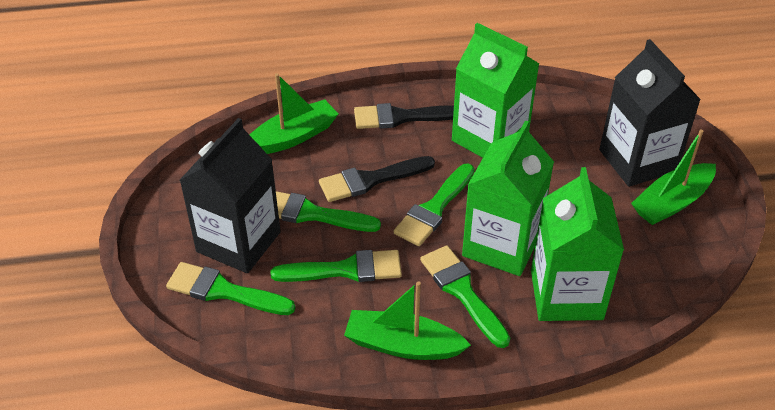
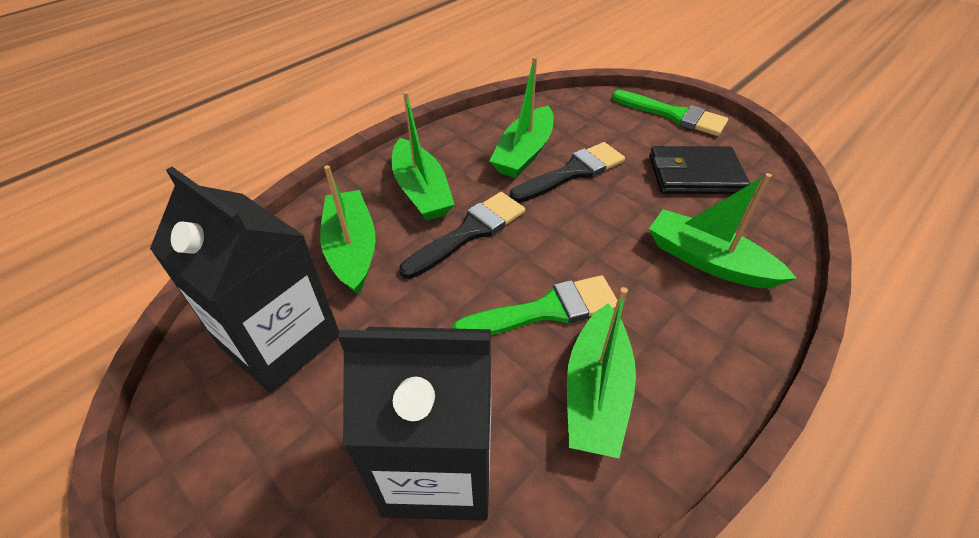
black wallet: none = 0 -> [649,146,750,194] = 1
green boat: [250,73,339,154] [344,281,471,360] [631,129,716,225] = 3 -> [320,165,375,294] [392,91,455,221] [489,57,553,178] [567,287,636,458] [649,173,797,289] = 5
green brush: [166,262,296,315] [271,250,402,282] [276,191,381,232] [394,163,474,246] [420,245,510,348] = 5 -> [452,275,617,335] [612,90,728,136] = 2
green carton: [452,23,539,158] [462,121,554,276] [531,167,624,321] = 3 -> none = 0

